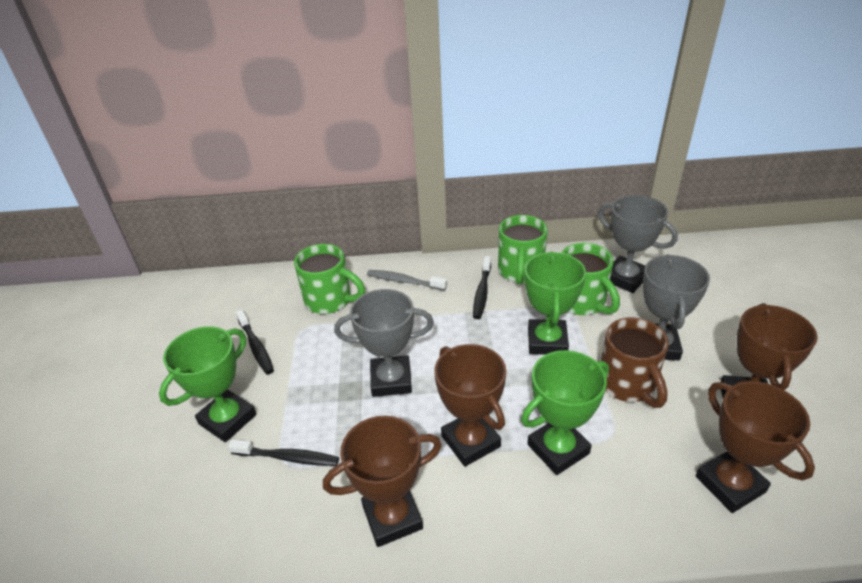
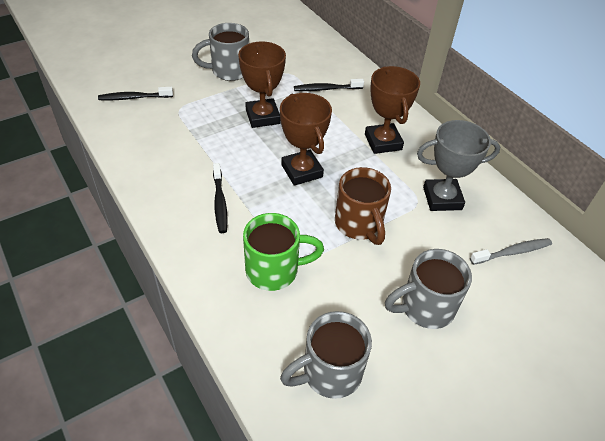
brown trophy: [323,416,442,547] [434,344,506,467] [695,381,815,513] [721,303,818,399] = 4 -> [238,41,286,128] [280,93,332,186] [365,66,420,154] = 3
green mug: [294,244,365,314] [498,215,548,285] [562,243,620,315] = 3 -> [243,213,324,291] = 1
green trophy: [159,326,256,442] [521,350,609,475] [524,251,586,355] = 3 -> none = 0
grey mug: none = 0 -> [192,23,249,81] [280,311,372,399] [385,249,472,329] = 3
grey trophy: [334,289,434,397] [598,195,678,293] [643,254,710,360] = 3 -> [417,120,500,211] = 1

